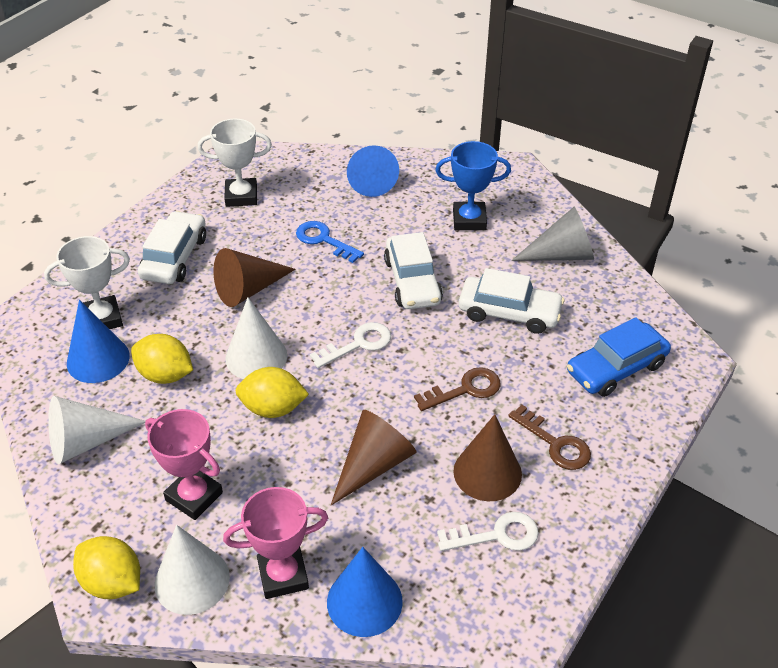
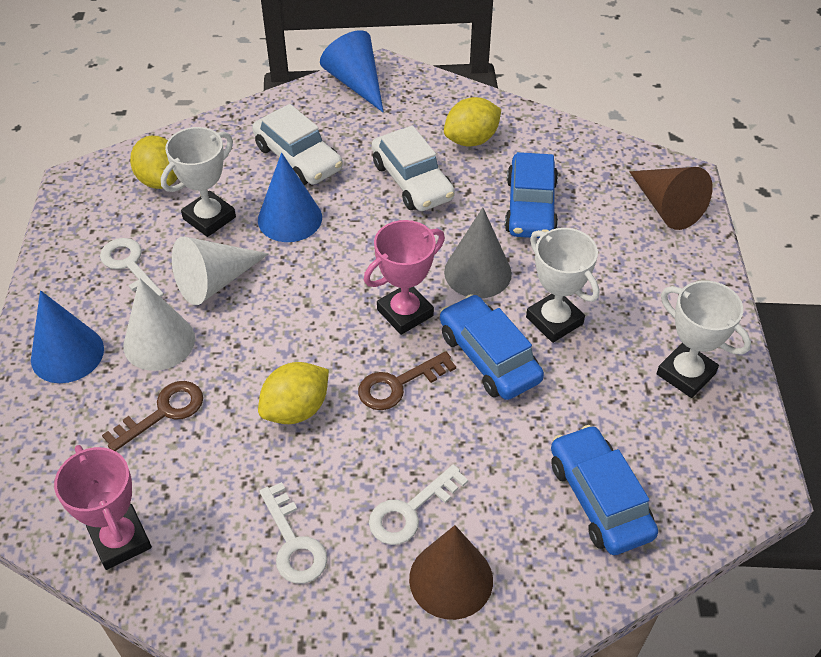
blue car: [567,317,671,397] = 1 -> [440,294,544,400] [505,152,558,238] [551,425,658,555] = 3
blue key: [296,221,364,263] = 1 -> none = 0
blue trophy: [435,141,511,230] = 1 -> none = 0
brown cone: [213,248,296,307] [331,410,417,505] [453,414,522,502] = 3 -> [409,525,493,620] [629,167,713,230] = 2
white car: [138,211,206,284] [384,232,443,309] [459,268,565,334] = 3 -> [252,104,343,185] [372,126,455,211] = 2
white cone: [48,396,145,464] [155,525,230,615] [225,297,287,379] = 3 -> [123,278,195,371] [172,236,269,305] = 2
white key: [310,322,391,368] [437,512,539,551] = 2 -> [100,238,164,297] [259,482,328,584] [369,464,468,545] = 3
white trophy: [44,236,130,329] [198,119,272,207] = 2 -> [161,127,236,237] [526,228,599,343] [657,281,751,398] = 3

